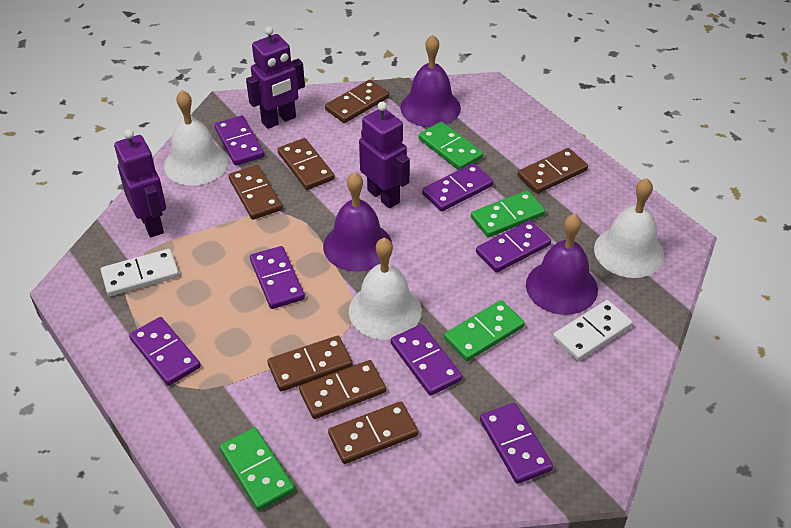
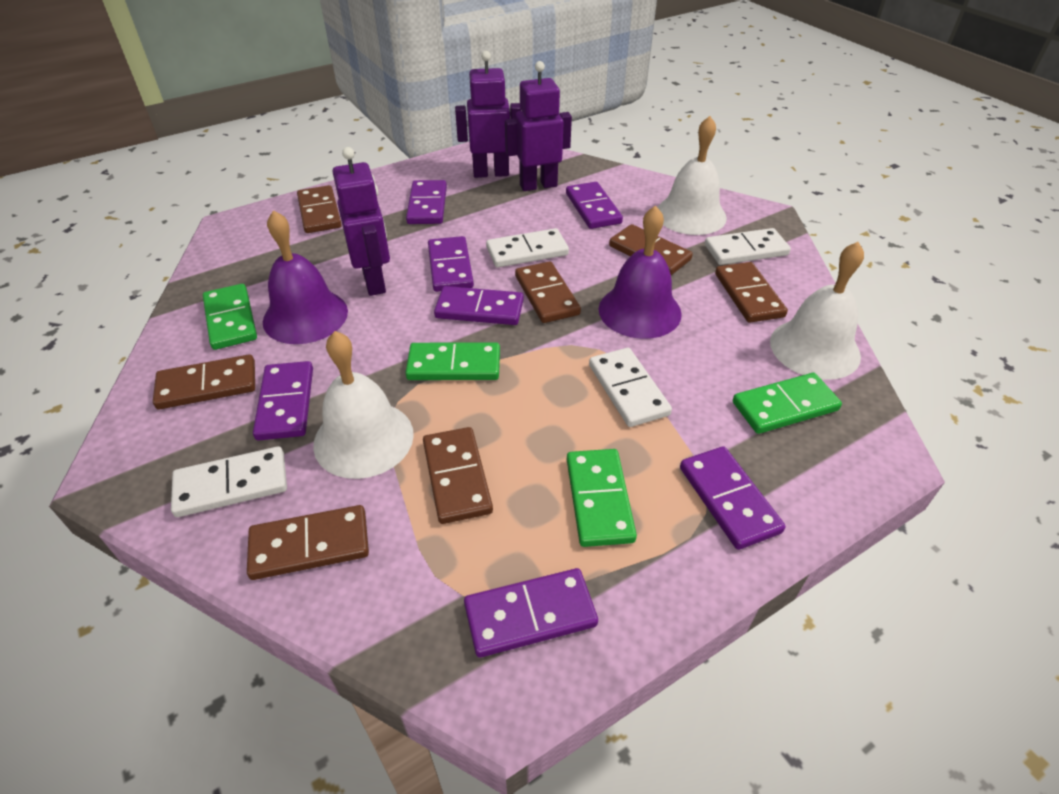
purple bell: [323,172,392,272] [400,35,461,127] [526,214,598,315] = 3 -> [263,210,348,344] [599,205,682,339] = 2
white domino: [101,249,179,296] [553,300,633,361] = 2 -> [171,446,287,517] [486,228,569,267] [589,348,672,427] [705,228,791,265] = 4

